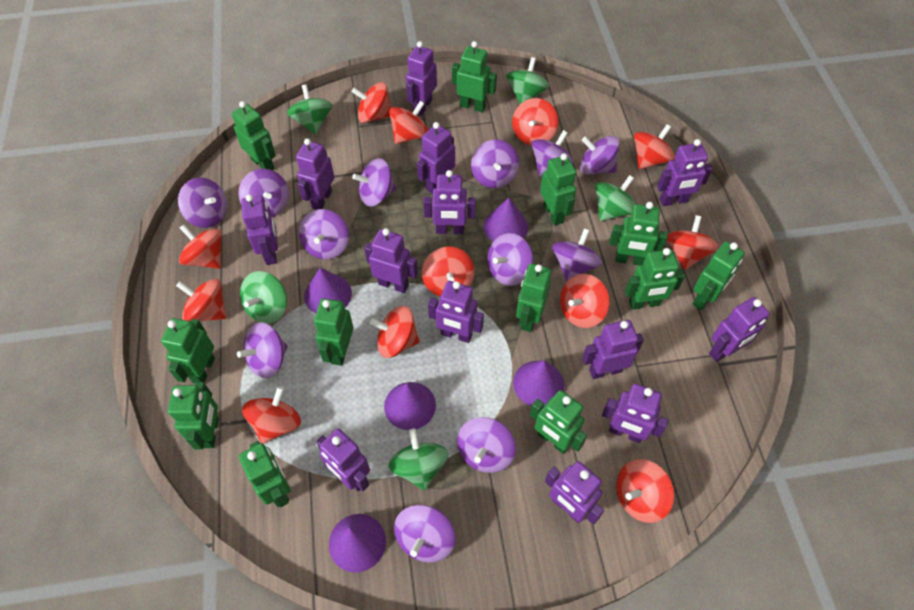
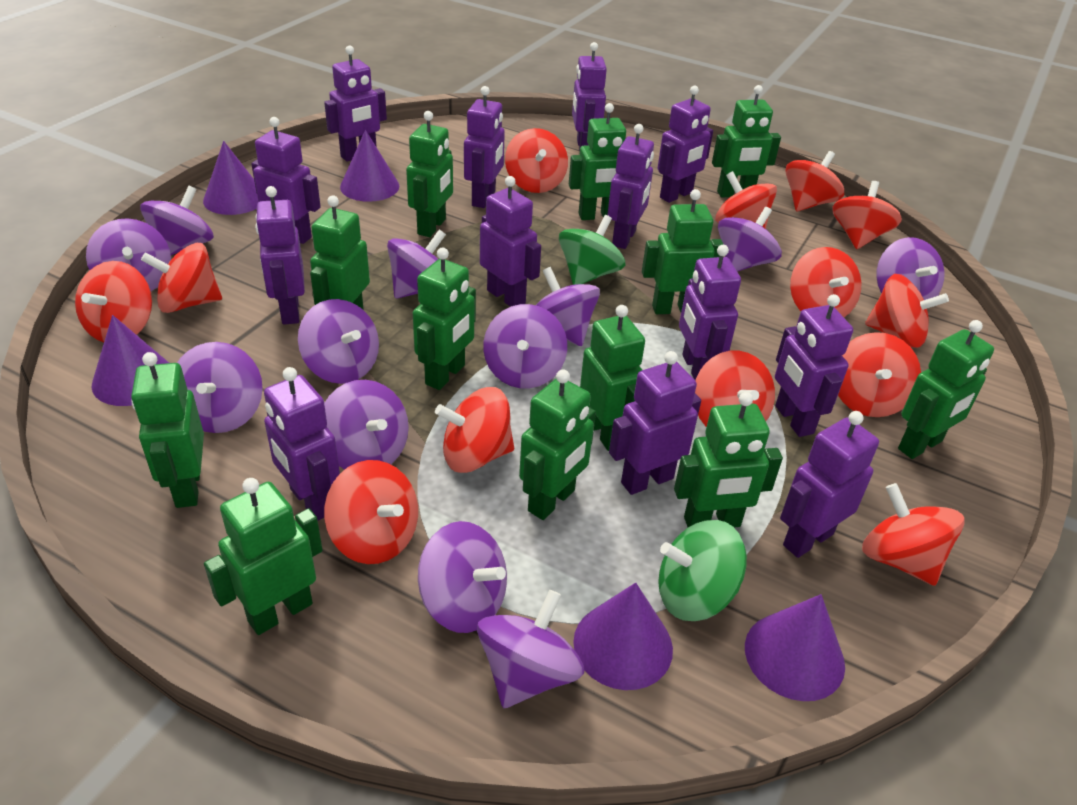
green spinning top: [240,271,287,324] [287,84,333,135] [388,429,449,491] [506,57,549,104] [595,175,635,221] = 5 -> [559,215,625,285] [658,520,747,621] = 2
red spinning top: [176,279,227,321] [179,224,222,269] [242,386,301,444] [352,82,391,123] [370,306,420,358] [389,101,428,144] [422,247,475,297] [512,98,558,146] [560,274,610,328] [616,459,674,523] [634,124,675,170] [667,215,719,270] = 12 -> [75,261,152,342] [141,243,222,313] [324,460,418,564] [435,387,514,473] [505,128,568,193] [695,351,775,427] [715,171,777,229] [785,151,844,211] [790,247,862,317] [832,181,902,249] [838,332,921,417] [862,483,964,586] [865,274,949,348] = 13

